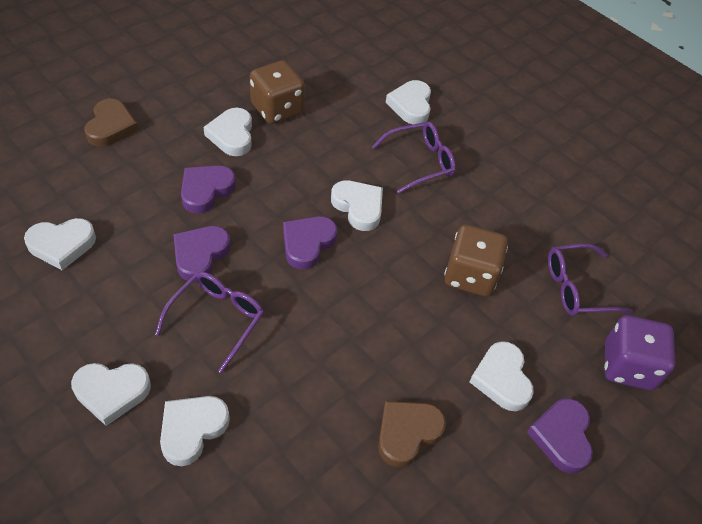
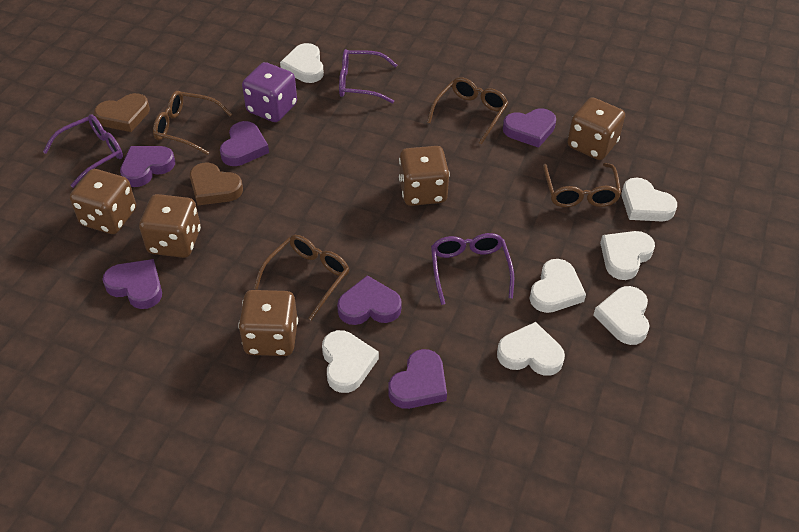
brown dice: [250,60,305,124] [444,224,508,297] = 2 -> [70,169,136,234] [139,194,201,258] [238,290,298,356] [399,146,450,206] [567,97,625,160] = 5
brown glasses: none = 0 -> [153,91,232,155] [254,235,349,321] [427,77,508,145] [543,163,621,207] = 4
purple heart: [173,226,230,282] [181,166,236,214] [283,216,337,270] [527,398,593,474] = 4 -> [103,259,162,309] [120,146,175,187] [220,121,269,166] [337,275,402,325] [388,349,447,409] [503,108,556,148] = 6

